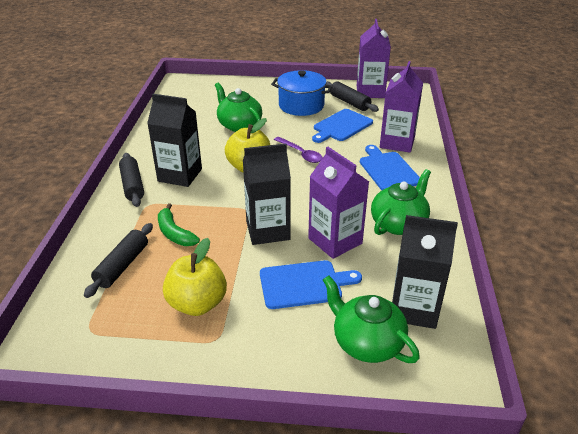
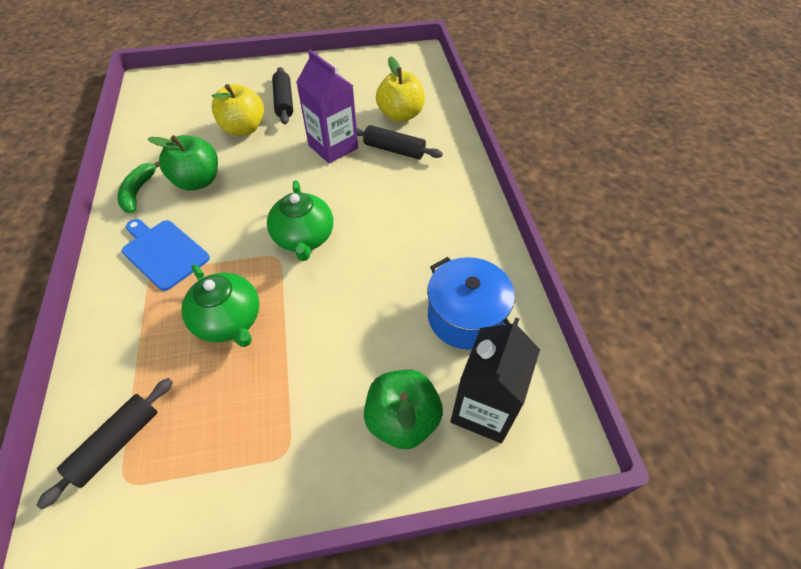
black carton: [147,94,202,187] [243,144,291,245] [392,215,458,329] = 3 -> [451,318,540,443] = 1
blue cutting board: [260,260,362,309] [312,109,373,143] [360,145,420,190] = 3 -> [122,219,210,291] = 1
green apple: none = 0 -> [148,135,218,191] [364,370,443,449] = 2
green teapot: [215,83,262,132] [323,275,420,363] [371,169,431,235] = 3 -> [181,265,259,347] [267,181,333,261] = 2
purple carton: [308,147,369,259] [357,19,391,98] [380,61,423,153] = 3 -> [296,50,358,164] = 1
purple spoon: [274,137,323,163] = 1 -> none = 0

